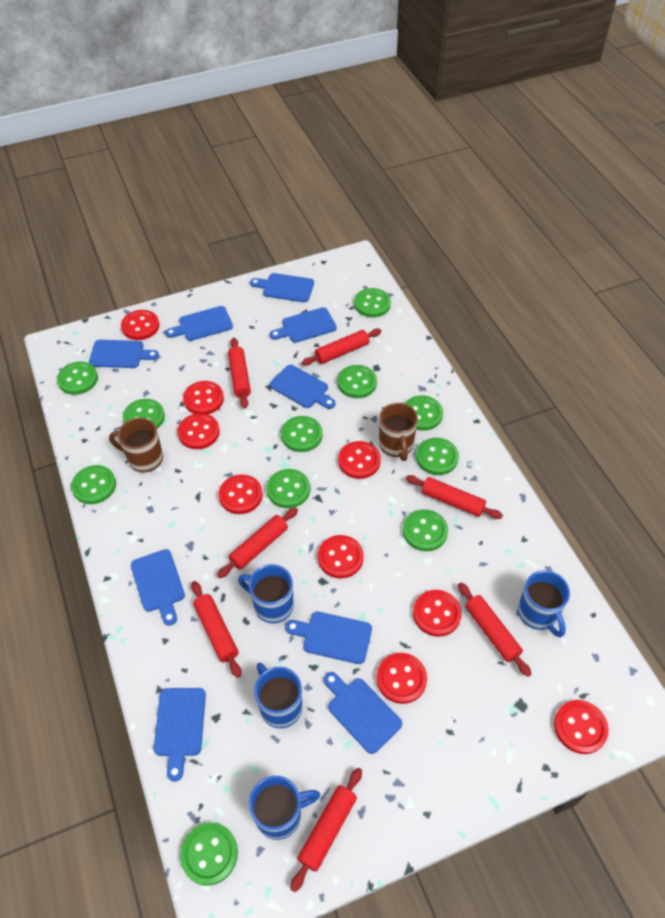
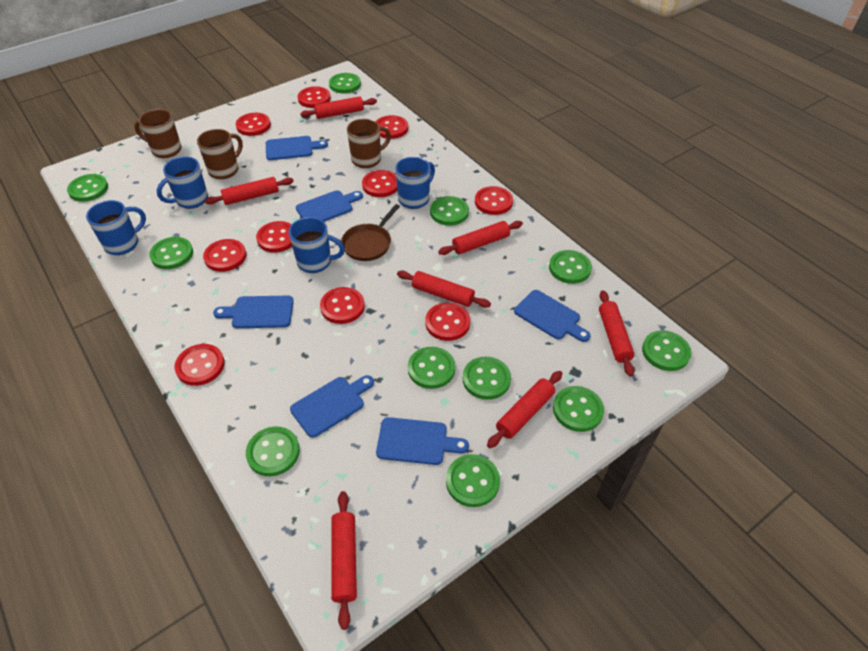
blue cutting board: [89,340,159,368] [131,549,185,626] [154,688,206,782] [165,306,233,341] [250,273,314,302] [270,307,337,343] [270,365,336,409] [285,612,372,664] [324,672,402,754] = 9 -> [213,296,294,328] [266,136,328,160] [290,375,374,438] [296,190,363,222] [376,417,469,465] [514,290,591,342] = 6
brown mug: [109,418,163,472] [379,403,418,461] = 2 -> [134,109,181,158] [197,129,243,179] [347,119,391,168] = 3
brown pan: none = 0 -> [341,204,400,261] = 1
red button: [121,310,159,340] [178,413,220,449] [183,381,224,414] [218,474,263,514] [318,535,364,578] [338,441,381,479] [376,653,427,704] [413,590,462,637] [554,700,609,754] = 9 -> [174,344,225,386] [203,239,246,272] [236,113,271,136] [256,221,292,253] [298,86,330,108] [320,287,365,324] [362,170,397,197] [376,115,408,139] [425,303,470,341] [475,186,513,215] = 10

